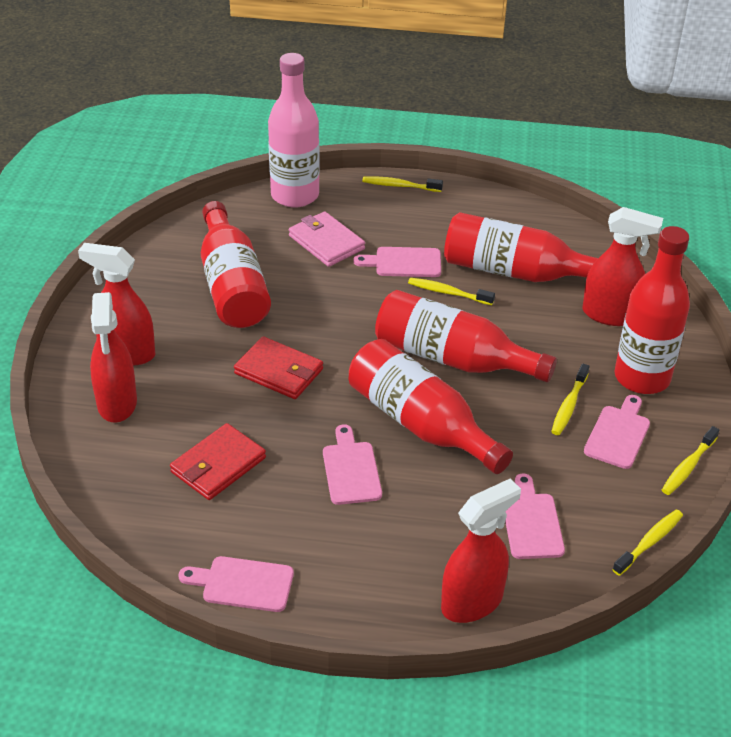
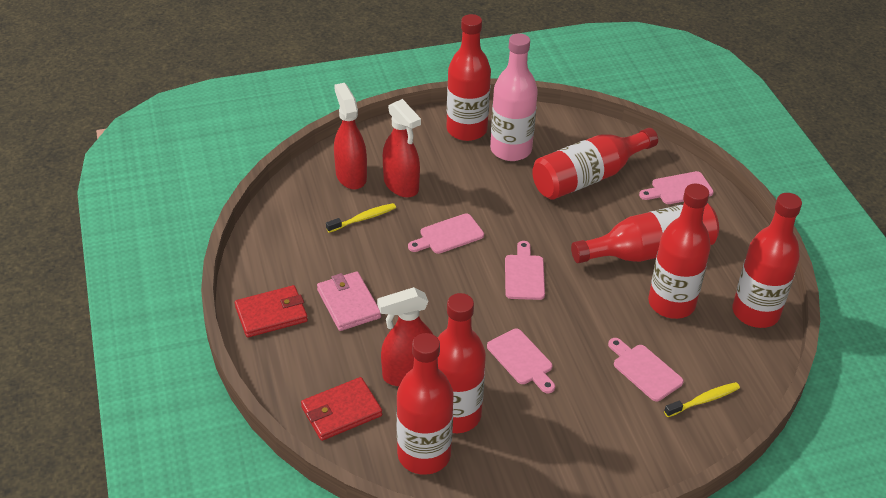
red bottle: [201,201,271,328] [349,339,513,474] [375,290,557,382] [444,212,598,282] [614,226,690,394] = 5 -> [396,333,454,475] [438,293,486,433] [446,14,491,141] [532,128,658,200] [571,203,719,263] [648,184,711,319] [732,193,802,328] = 7
red spray bottle: [78,243,155,365] [90,292,137,423] [441,479,521,623] [583,207,663,326] = 4 -> [334,83,367,190] [377,287,433,386] [383,99,421,198] = 3
yellow toothbrush: [362,176,443,192] [408,278,495,305] [551,364,589,435] [612,510,683,576] [662,426,719,495] = 5 -> [326,203,396,233] [664,382,740,417] = 2

